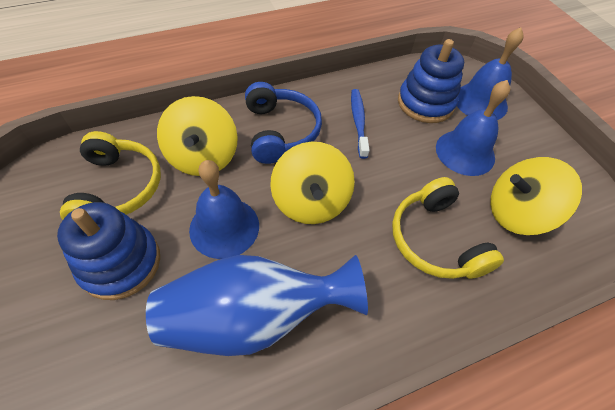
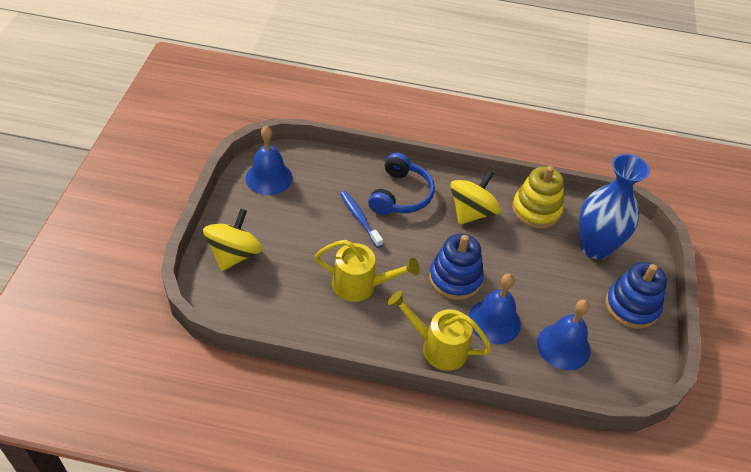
yellow headphones: [60,131,161,220] [392,177,504,279] = 2 -> none = 0
yellow spinning top: [157,96,238,176] [270,142,355,224] [490,157,582,235] = 3 -> [203,209,263,271] [450,170,501,225] = 2
yellow stacking toy: none = 0 -> [512,166,564,229] = 1
yellow watering can: none = 0 -> [315,240,420,302] [388,291,492,371] = 2

